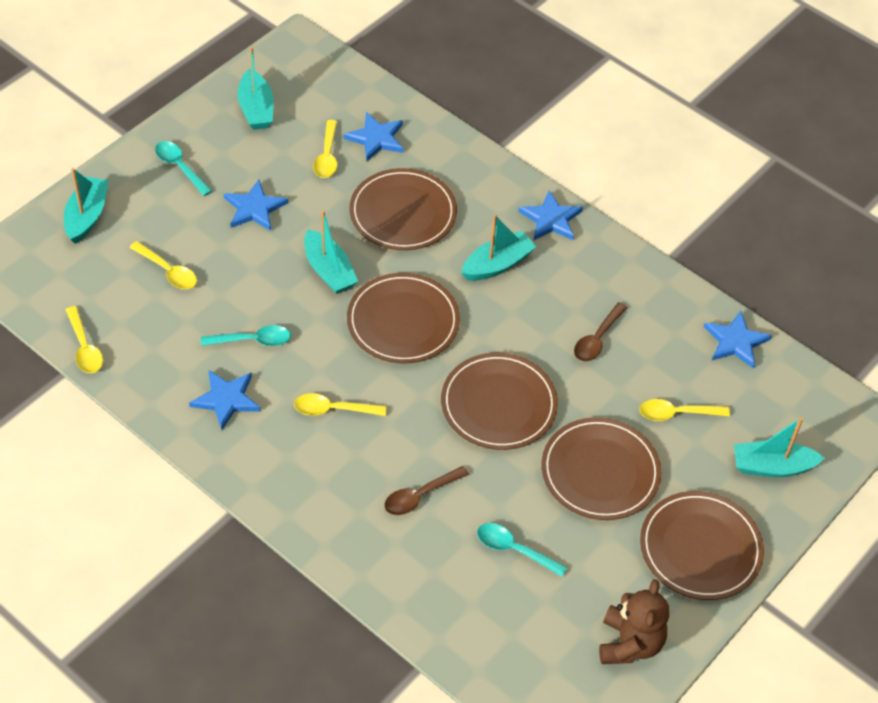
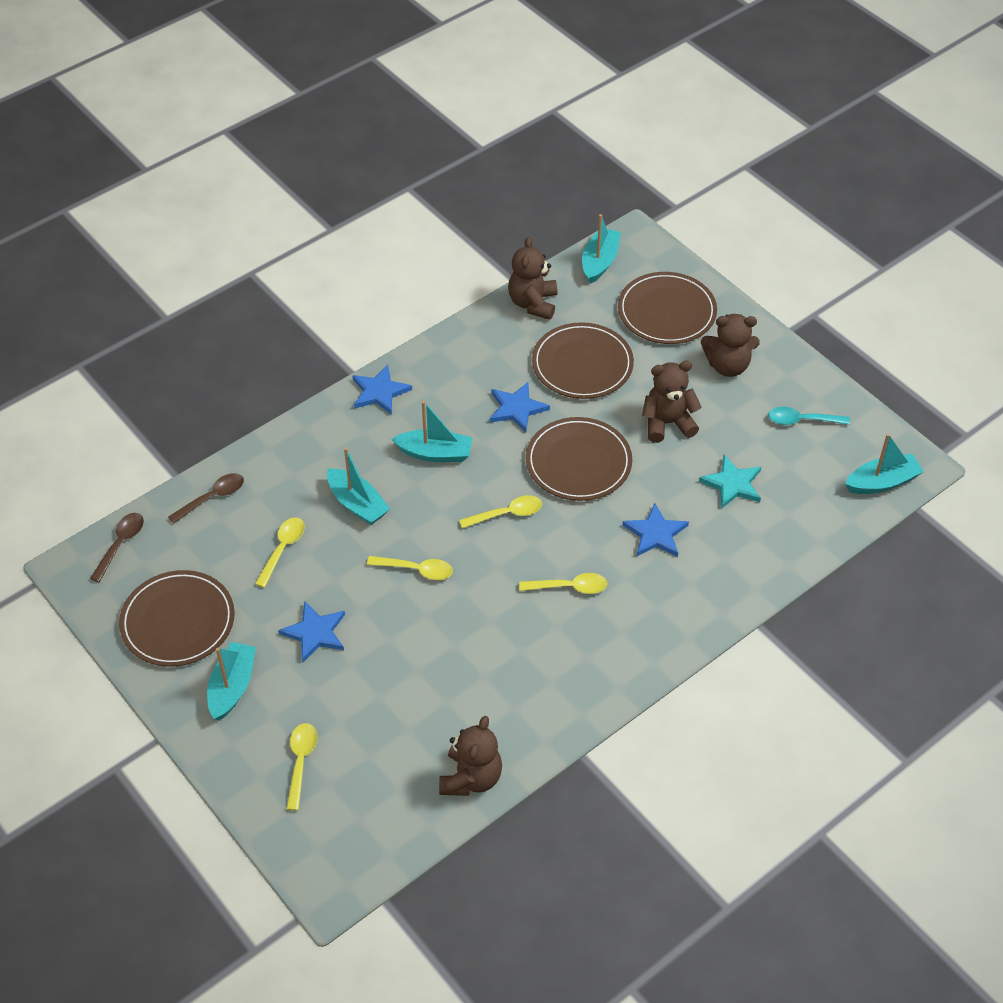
blue star: [189,370,261,430] [224,180,288,231] [344,112,404,161] [518,190,583,241] [704,311,772,369] = 5 -> [278,602,345,662] [352,365,412,415] [490,382,550,432] [623,503,689,557] = 4
brown plate: [347,273,460,363] [349,168,457,250] [441,353,558,450] [541,417,661,520] [640,491,764,600] = 5 -> [119,570,235,667] [526,417,632,501] [532,322,634,399] [618,272,717,344] = 4
brown teddy bear: [599,579,669,664] = 1 -> [439,716,502,796] [508,237,557,320] [642,361,702,443] [701,314,760,377] = 4
turquoise spoon: [155,141,212,196] [201,325,291,346] [477,523,567,577] = 3 -> [768,407,850,425] = 1
turquoise star: none = 0 -> [699,455,761,509] = 1

